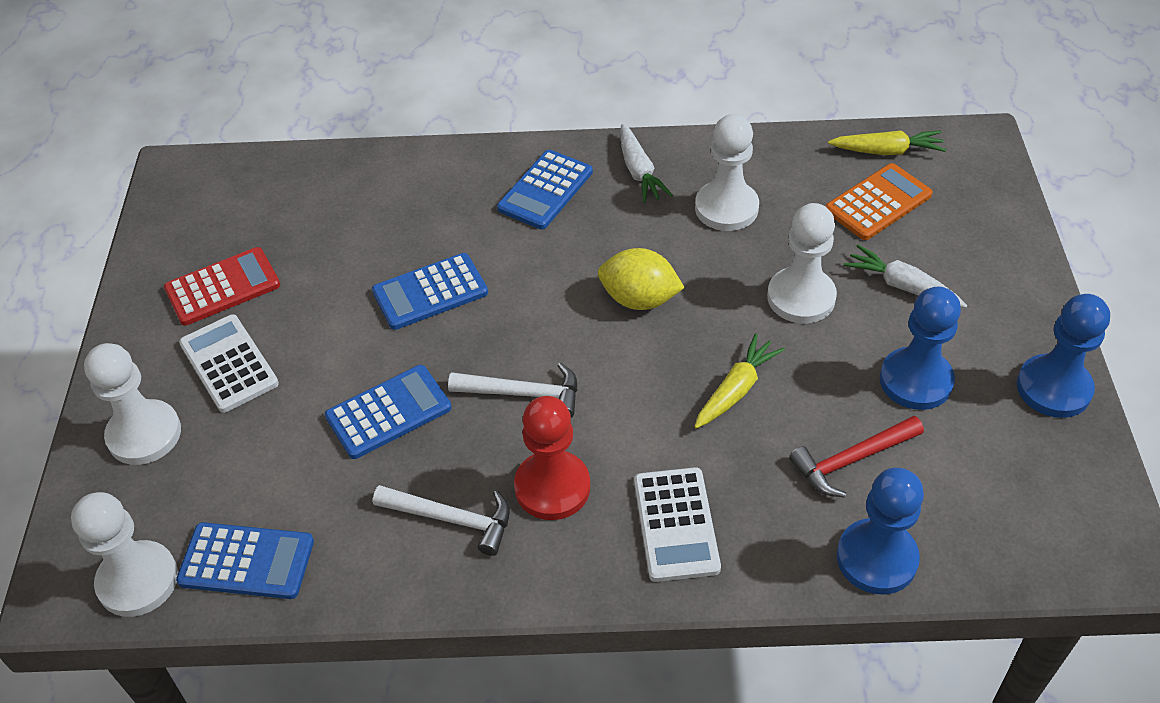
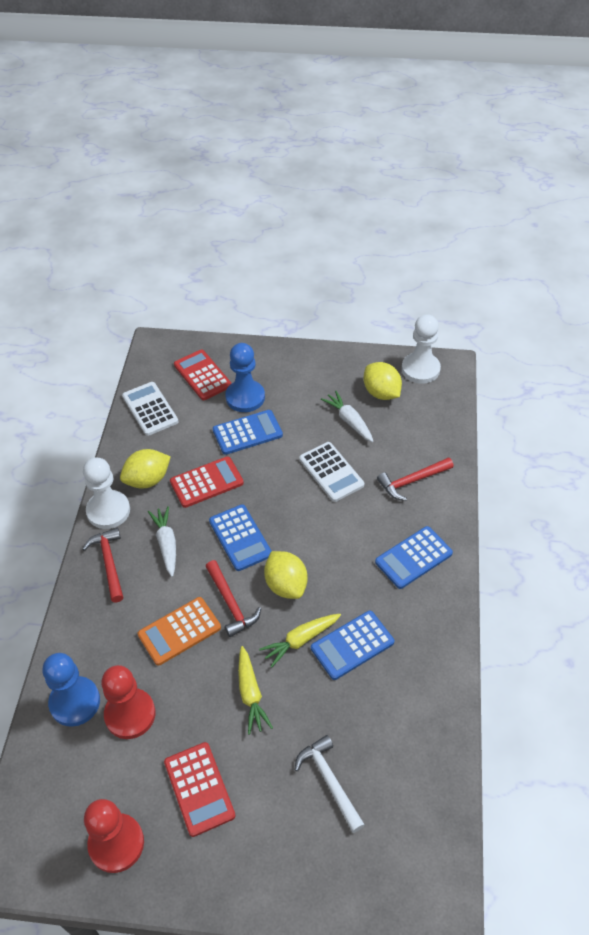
blue pawn: [837,468,924,595] [880,287,961,410] [1017,294,1110,418] = 3 -> [42,653,100,727] [225,343,265,412] = 2
red calculator: [164,247,280,326] = 1 -> [164,742,235,837] [170,456,244,508] [174,350,232,400] = 3
red hammer: [789,416,924,497] = 1 -> [83,528,124,603] [205,560,261,637] [377,457,454,501] = 3
red pawn: [514,396,590,520] = 1 -> [84,799,144,873] [101,665,155,739] = 2
white hammer: [373,485,510,556] [448,362,578,418] = 2 -> [295,735,365,833] = 1
white pawn: [71,492,178,617] [84,343,181,465] [695,114,759,231] [767,203,837,323] = 4 -> [83,457,130,529] [402,314,441,384] = 2
yellow lemon: [598,248,685,310] = 1 -> [120,449,170,489] [264,551,308,599] [364,362,402,400] = 3

